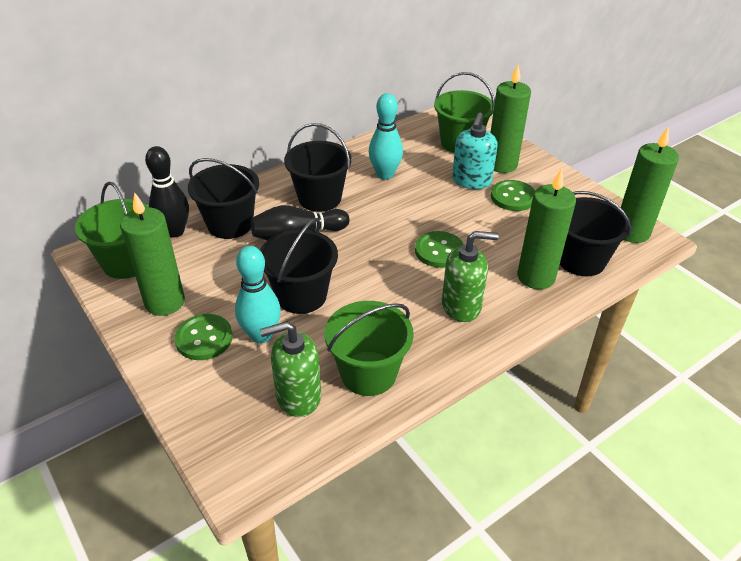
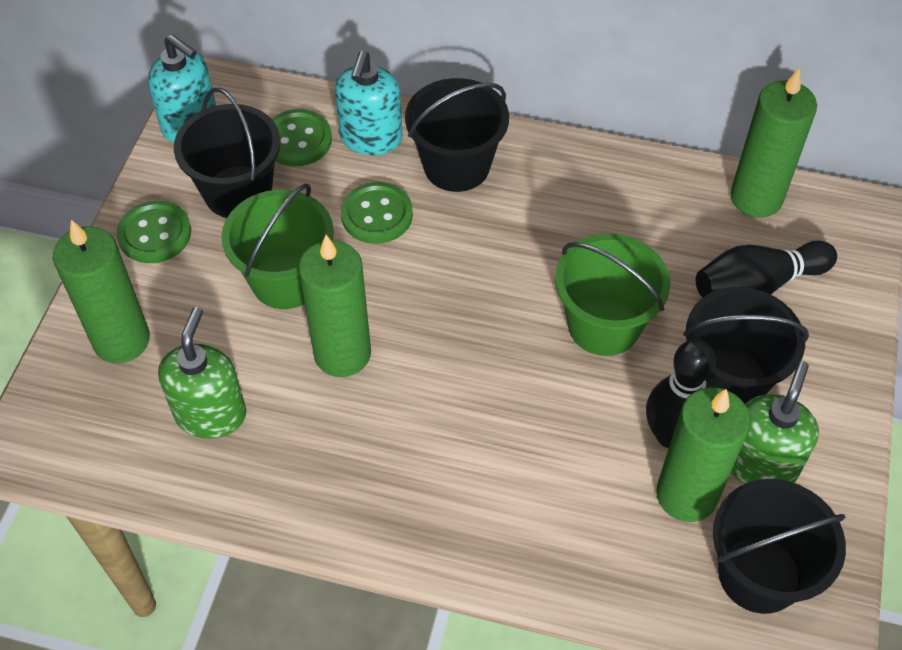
green bucket: [75,182,149,279] [324,301,414,396] [434,72,495,153] = 3 -> [221,184,334,309] [555,234,670,356] = 2
turquoise bowling pin: [235,246,281,343] [369,93,403,179] = 2 -> none = 0
turquoise soap dispenser: [452,113,498,189] = 1 -> [148,35,216,143] [335,51,402,155] = 2

